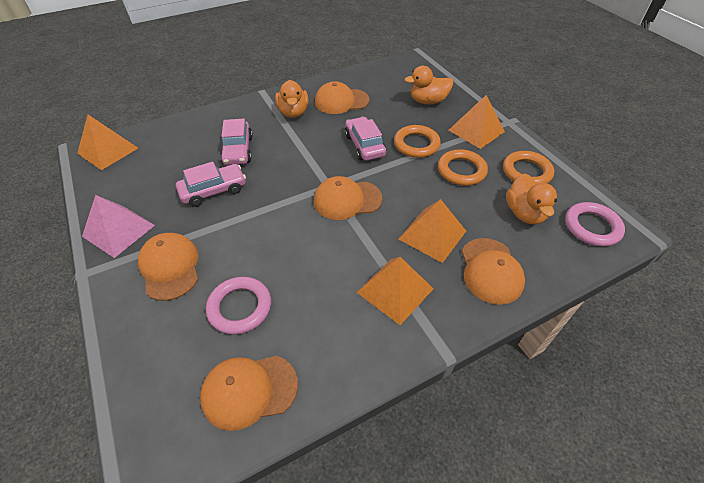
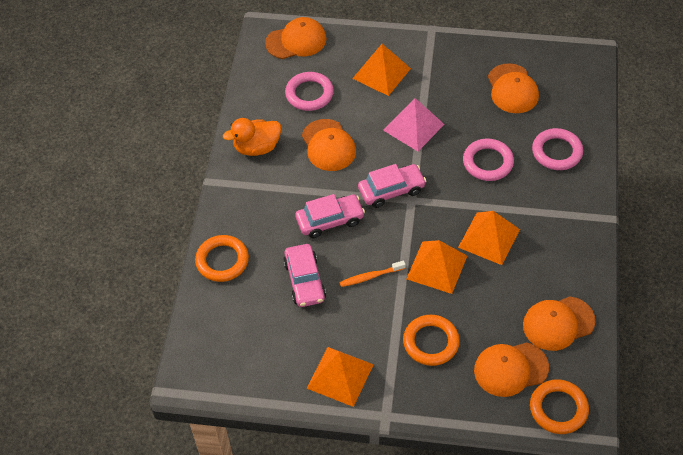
orange duck: [275,80,309,118] [405,66,453,105] [506,173,557,224] = 3 -> [223,118,281,156] = 1
orange toothbrush: none = 0 -> [339,260,406,287] = 1
pink ring: [206,277,271,335] [565,202,625,246] = 2 -> [285,72,334,111] [463,139,514,181] [532,128,583,170] = 3

